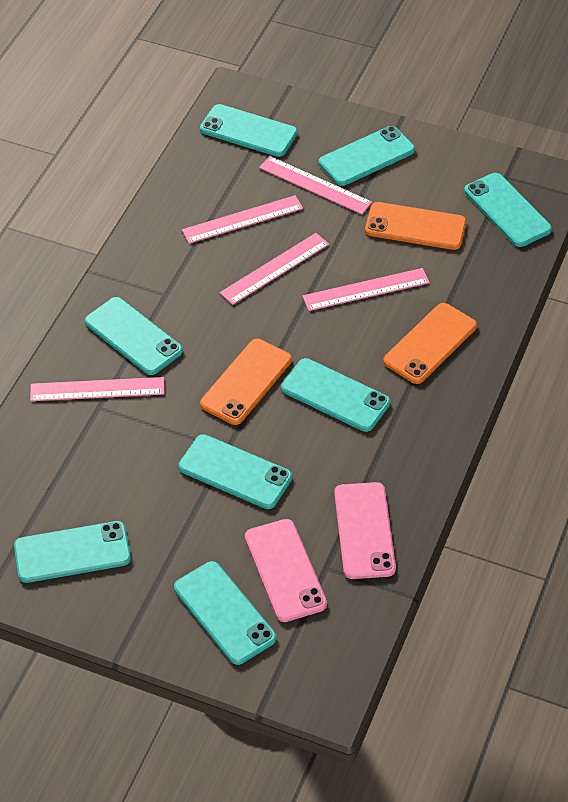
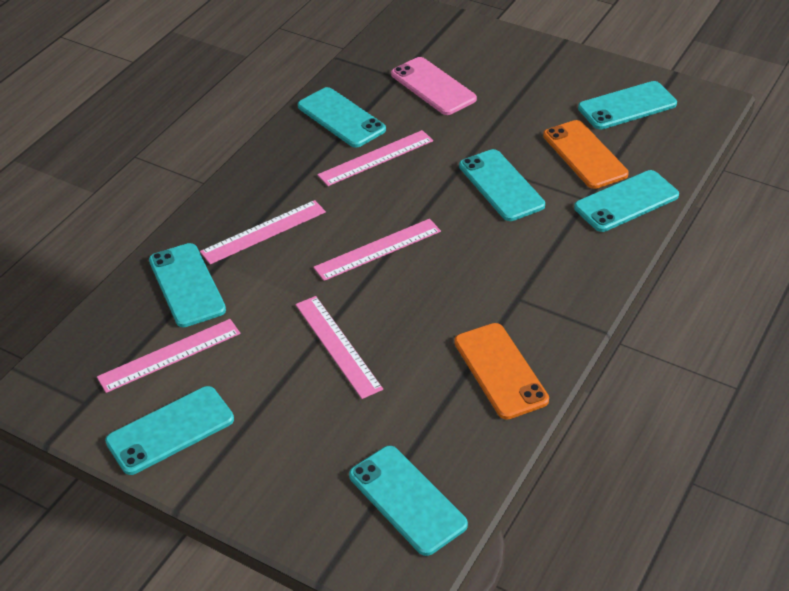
orange phone: [200,339,292,425] [365,202,466,250] [383,303,477,384] = 3 -> [454,323,549,420] [543,120,629,189] = 2
pink phone: [245,519,327,622] [334,482,396,579] = 2 -> [391,57,477,115] = 1
turquoise phone: [14,521,131,583] [85,297,183,375] [174,561,276,665] [179,434,292,509] [200,104,298,157] [281,358,390,432] [319,126,415,186] [464,173,552,247] = 8 -> [105,386,234,475] [149,243,226,327] [298,87,386,148] [349,446,468,556] [459,149,545,221] [574,170,679,232] [578,81,677,129] = 7

